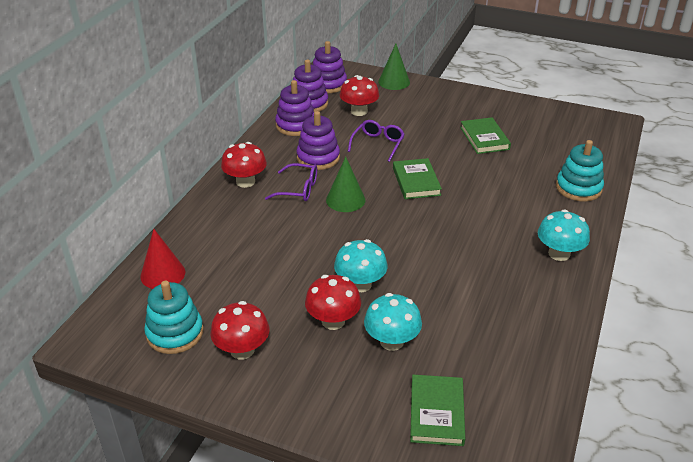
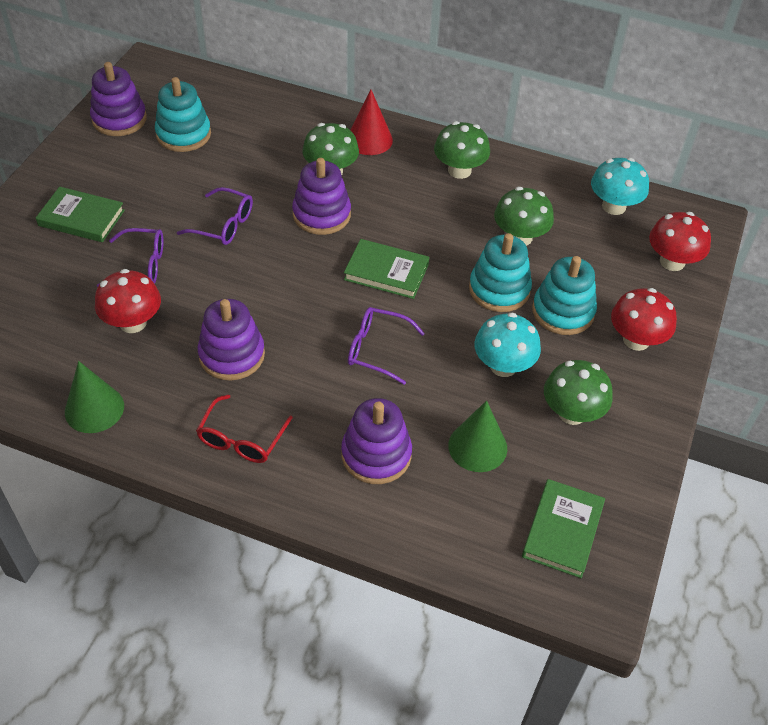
green mushroom: none = 0 -> [302,123,359,175] [434,121,490,179] [494,187,554,246] [544,360,613,425] = 4
purple glasses: [265,163,317,201] [348,120,405,162] = 2 -> [97,228,164,287] [177,187,253,245] [348,307,425,385] = 3
red glasses: none = 0 -> [196,394,293,463] = 1
red mushroom: [210,301,269,359] [221,142,267,188] [305,275,361,330] [340,75,379,116] = 4 -> [95,269,161,333] [611,288,677,351] [649,212,711,271] = 3
turquoise mushroom: [334,239,388,292] [364,293,422,351] [538,210,590,261] = 3 -> [475,313,541,377] [591,158,649,215] = 2
turquoise stacking toy: [144,281,204,354] [556,140,604,202] = 2 -> [155,77,211,152] [469,233,532,312] [532,256,597,335] = 3

